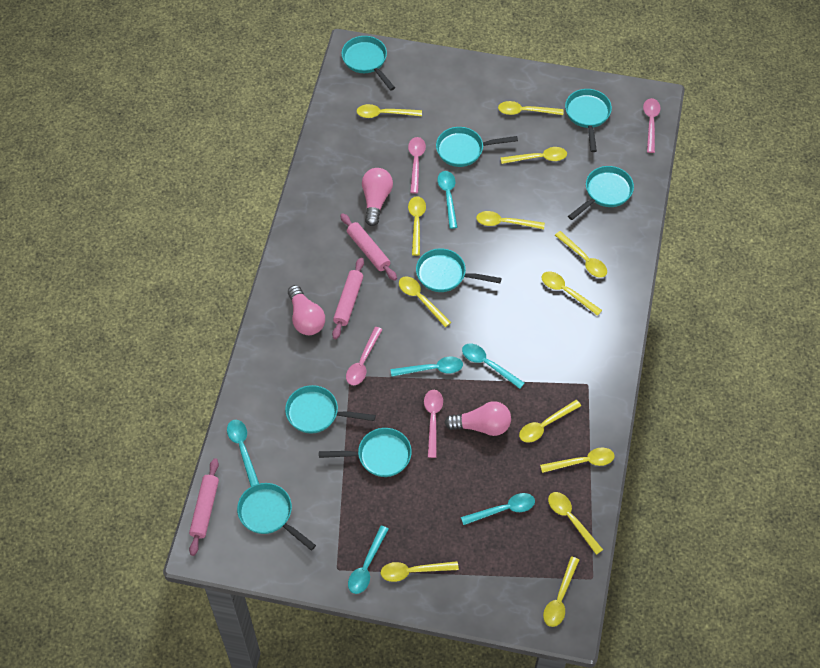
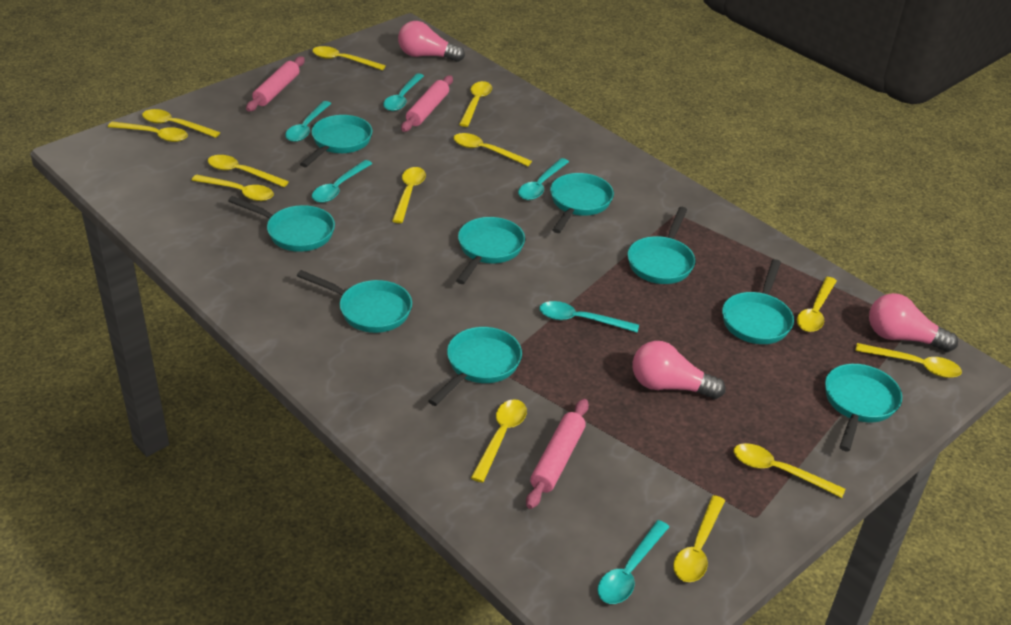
pink spoon: [346,327,383,385] [408,137,426,194] [424,390,443,458] [643,98,661,153] = 4 -> none = 0
turquoise pan: [237,483,316,551] [285,385,376,433] [319,428,412,477] [341,36,395,91] [416,248,502,292] [436,127,518,167] [565,89,612,152] [568,166,634,220] = 8 -> [228,196,335,252] [297,270,412,333] [300,115,373,167] [428,327,522,406] [456,217,525,284] [550,173,614,233] [627,207,695,284] [722,259,794,344] [825,364,902,451] = 9

